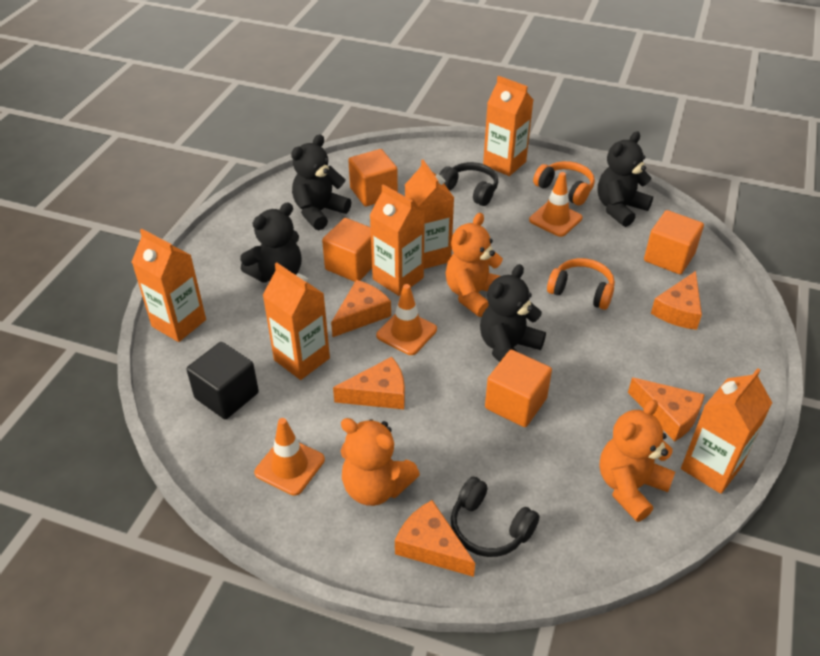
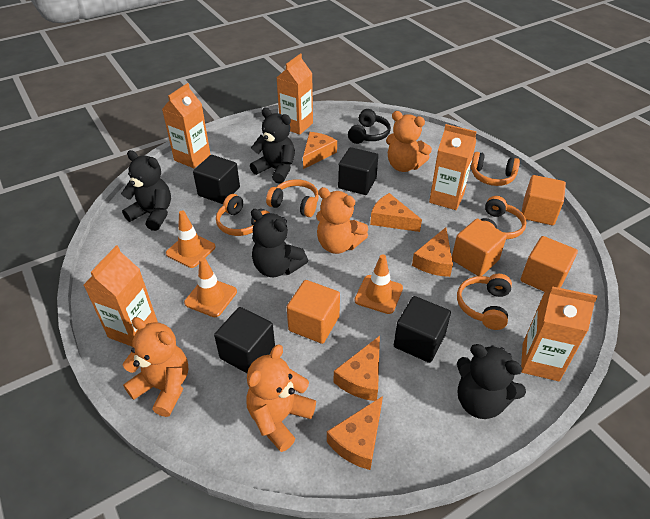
black cube: [186,342,259,419] = 1 -> [193,155,240,204] [214,307,275,373] [338,147,378,195] [394,296,451,363] = 4
black headphones: [439,162,498,206] [451,477,539,557] = 2 -> [348,109,391,144] = 1
orange carton: [132,229,206,342] [263,263,330,380] [370,184,425,296] [405,159,454,269] [483,76,533,176] [681,368,772,494] = 6 -> [84,245,158,347] [162,83,211,168] [277,53,313,135] [429,124,477,210] [521,286,597,381] = 5
orange headphones: [533,161,595,206] [547,258,615,310] = 2 -> [216,194,270,236] [266,179,319,217] [457,274,512,330] [471,152,520,186] [480,196,526,239] = 5
orange teddy bear: [341,418,420,506] [446,213,503,317] [599,399,675,522] = 3 -> [123,317,189,417] [246,344,316,452] [316,187,368,254] [386,111,432,172] = 4

